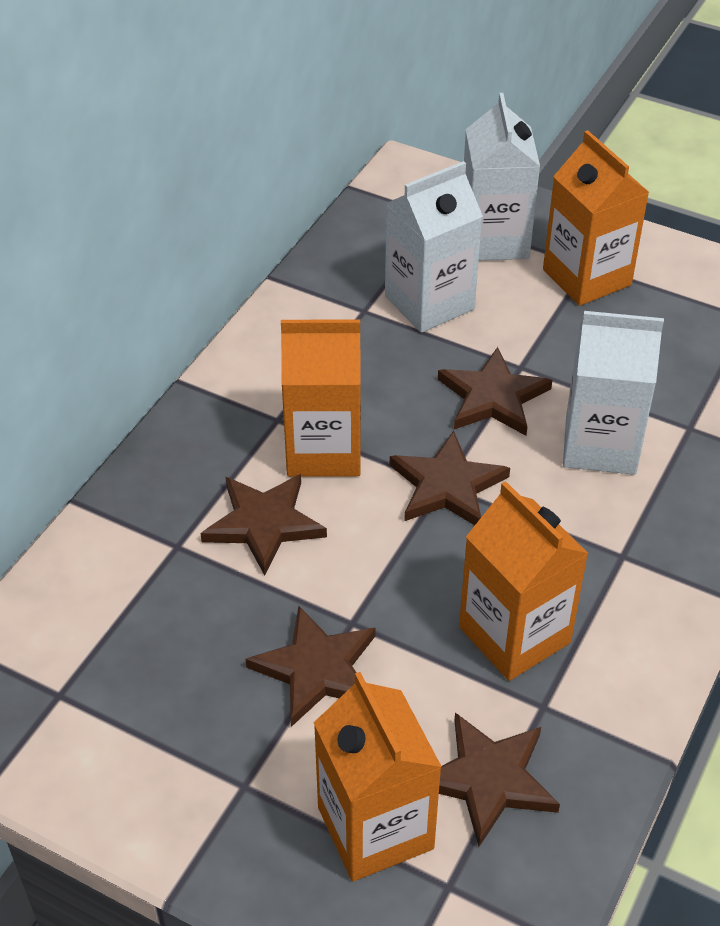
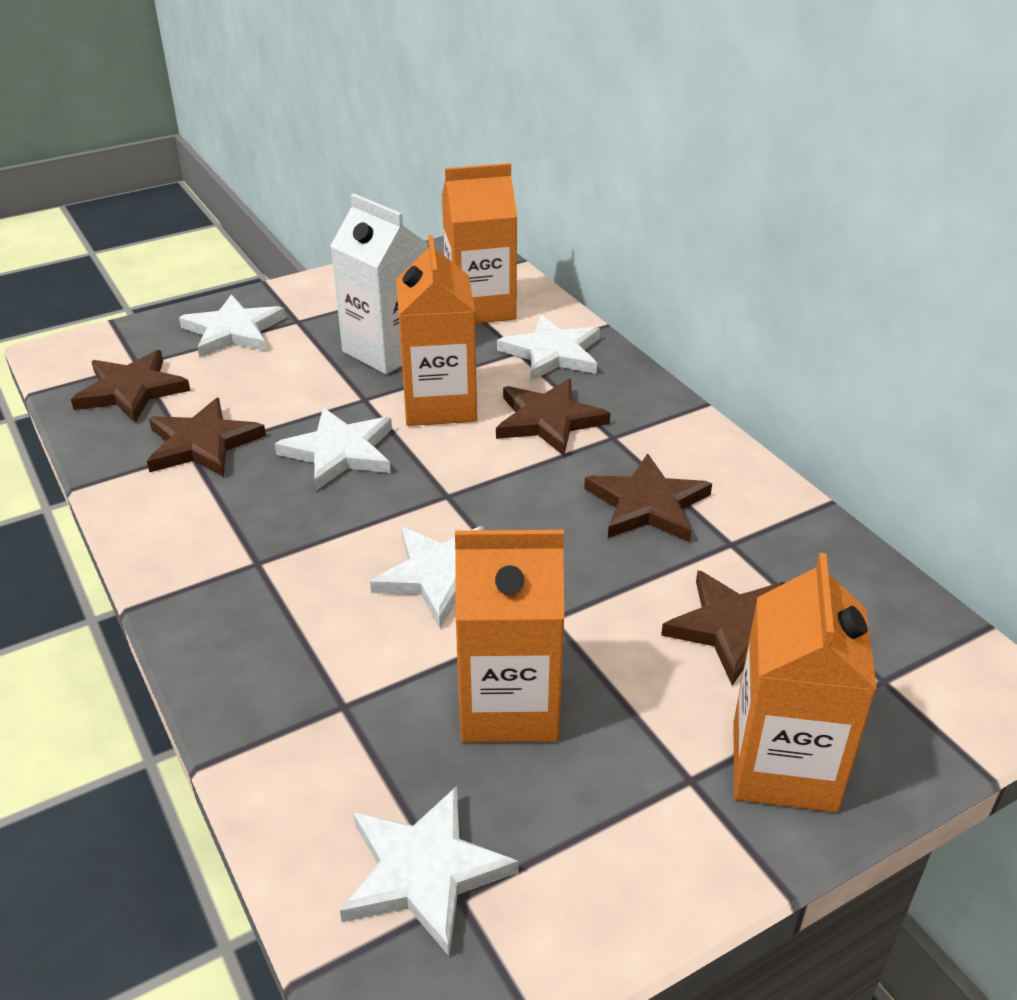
white carton: [385,161,483,333] [464,93,540,261] [563,311,664,475] = 3 -> [330,194,428,374] = 1
white star: none = 0 -> [179,294,285,358] [275,408,392,490] [340,786,519,956] [370,526,484,628] [497,315,600,381] = 5

